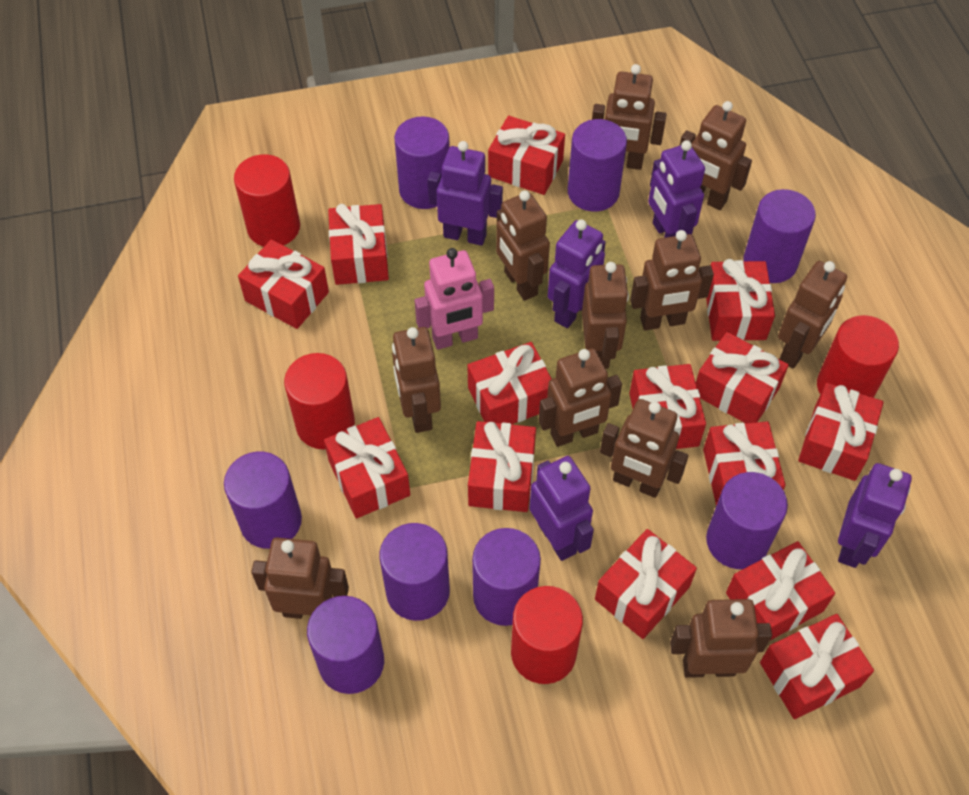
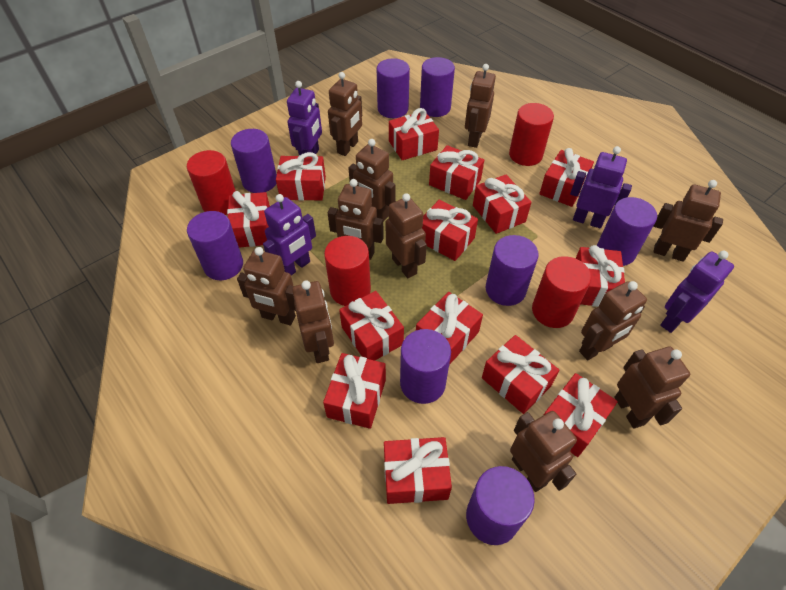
pink robot: [415,248,494,350] = 1 -> none = 0
purple robot: [427,141,503,246] [530,456,594,561] [548,219,606,328] [648,140,705,238] [838,463,912,568] = 5 -> [263,194,316,275] [287,81,322,155] [570,146,632,228] [660,251,734,333] = 4

